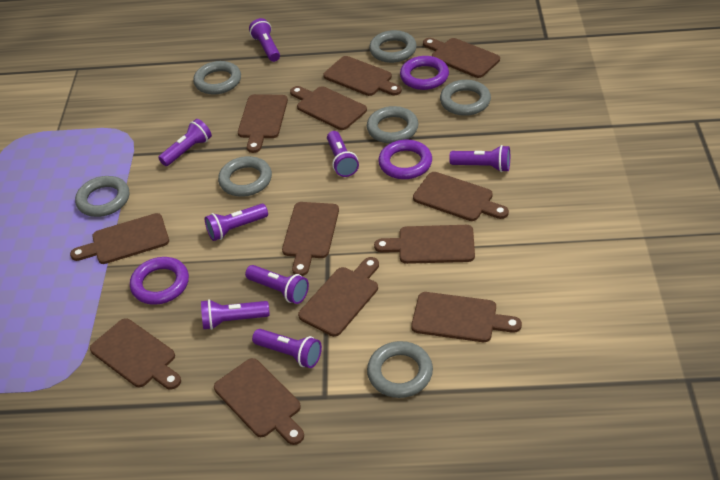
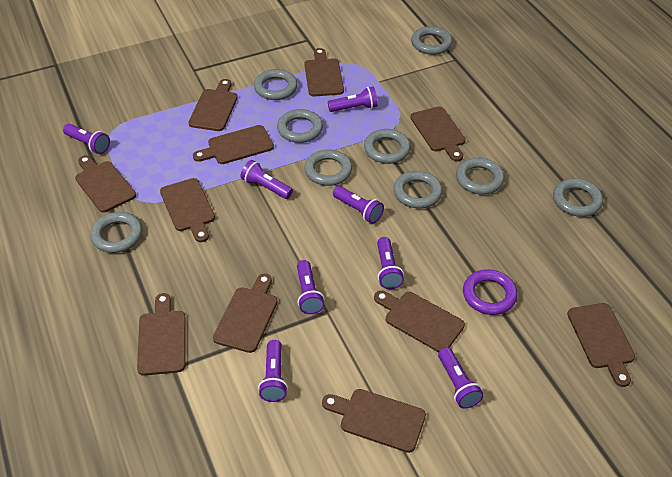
brown cutting board: [70,213,169,264] [90,318,181,390] [214,358,304,445] [238,94,288,153] [282,202,339,276] [290,86,367,130] [298,257,379,337] [323,56,402,96] [374,225,475,264] [411,292,522,342] [413,172,509,221] [423,38,500,78] = 12 -> [75,155,136,212] [137,293,186,376] [160,178,215,242] [188,79,238,131] [193,125,274,164] [213,274,278,353] [304,48,344,96] [322,389,426,453] [374,290,465,352] [410,106,466,161] [567,303,635,387] = 11
grey ring: [75,176,129,217] [193,61,241,94] [218,156,272,197] [367,106,418,144] [367,341,433,398] [369,30,417,63] [440,80,491,116] = 7 -> [90,212,143,253] [254,69,298,100] [277,109,323,143] [304,149,352,186] [364,129,411,164] [394,171,443,209] [411,26,453,55] [456,158,505,194] [553,178,603,217] = 9
purple ring: [130,257,189,305] [378,140,432,179] [400,56,449,90] = 3 -> [463,269,518,315] = 1

